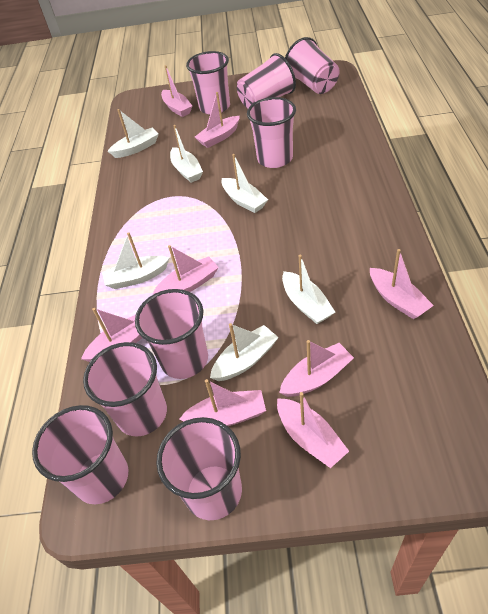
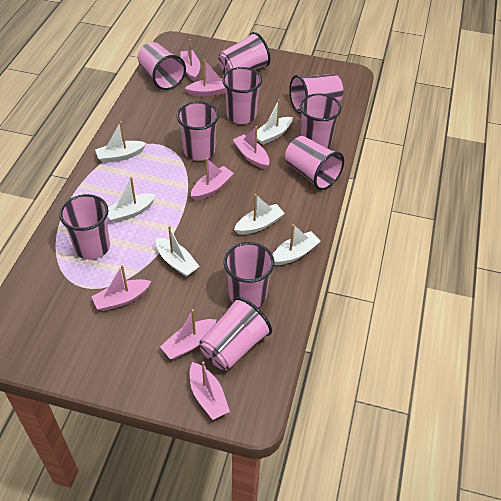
pink boat: [81,308,142,362] [153,245,219,294] [161,65,192,117] [179,379,266,426] [195,92,240,148] [277,392,349,468] [279,340,354,397] [370,249,434,319] = 8 -> [91,265,151,311] [160,309,217,359] [180,39,200,82] [185,59,225,96] [190,361,230,420] [191,158,234,200] [233,126,269,169] = 7
pink cup: [32,405,128,504] [83,342,167,436] [135,289,208,379] [156,417,242,520] [186,51,230,115] [237,53,296,108] [247,97,296,168] [285,37,340,94] = 8 -> [59,194,110,260] [138,42,186,90] [177,101,219,161] [199,297,272,370] [219,32,271,74] [222,67,262,124] [223,242,275,307] [285,136,344,190] [289,74,343,114] [300,94,341,149] = 10

